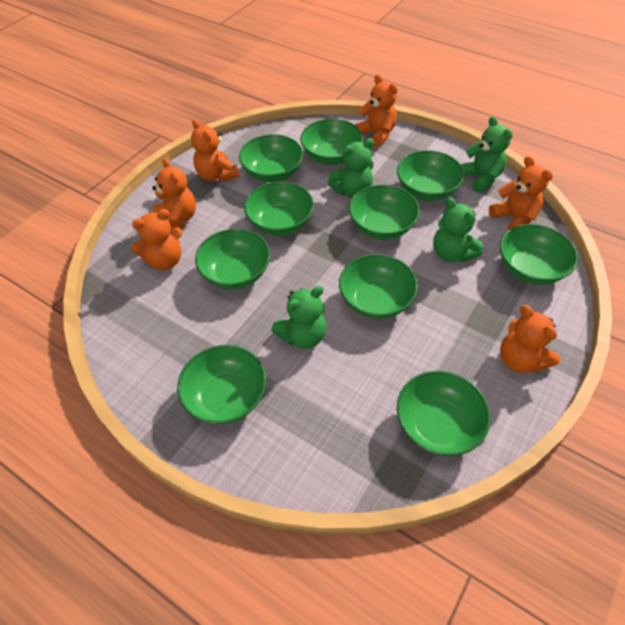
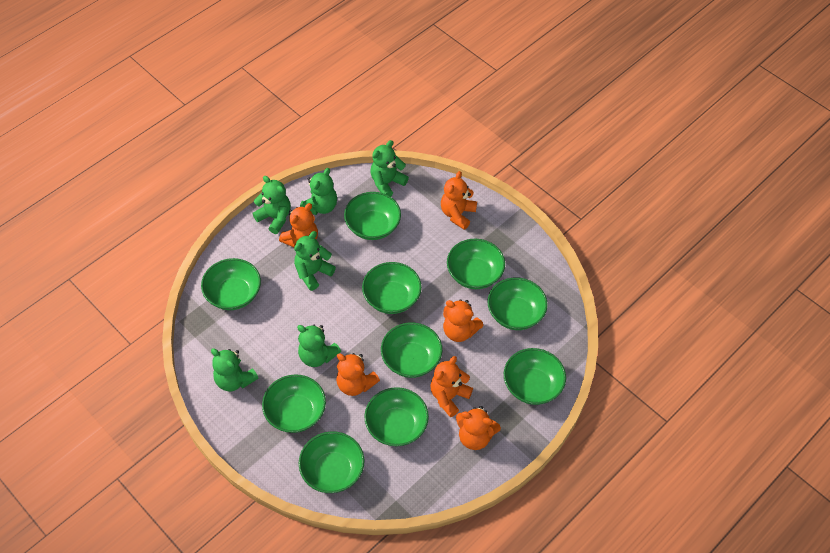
green teddy bear: [271,286,327,349] [328,138,374,198] [433,197,483,263] [461,116,513,193] = 4 -> [211,348,258,392] [252,176,291,234] [294,231,336,291] [297,324,341,367] [300,168,337,215] [370,140,409,197] = 6

